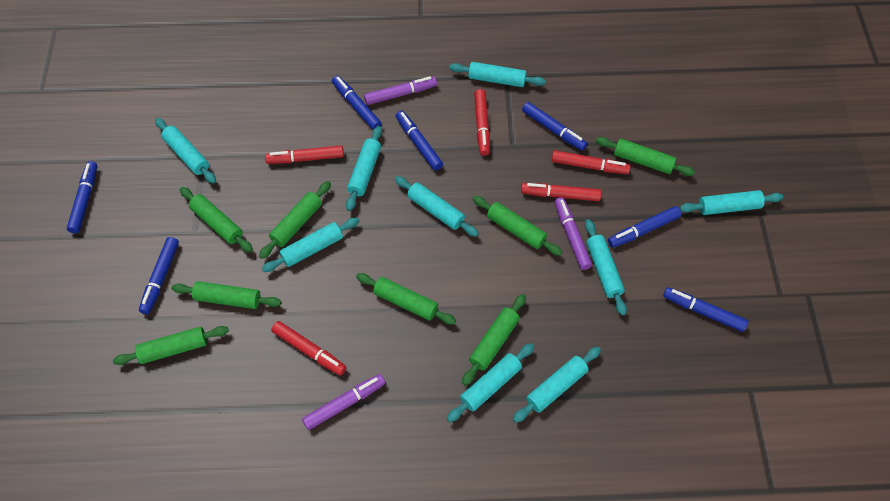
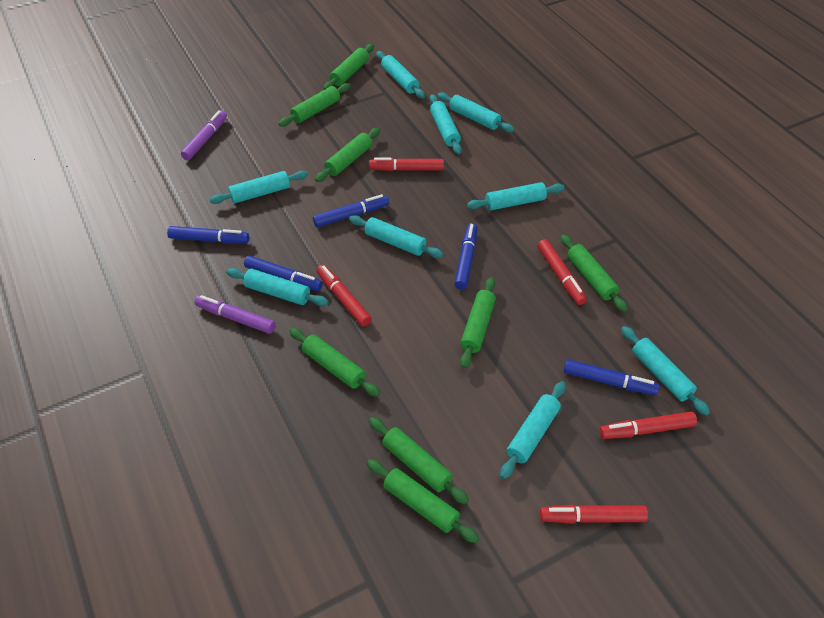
blue marker: [67,161,97,233] [139,237,179,314] [332,76,382,130] [396,111,443,171] [522,102,587,151] [608,206,681,248] [663,287,748,332] = 7 -> [167,226,249,243] [244,255,323,291] [313,194,389,227] [454,223,477,289] [564,359,660,395] = 5
purple marker: [302,374,385,430] [364,76,437,105] [554,197,592,270] = 3 -> [181,110,227,160] [195,295,275,334] = 2

